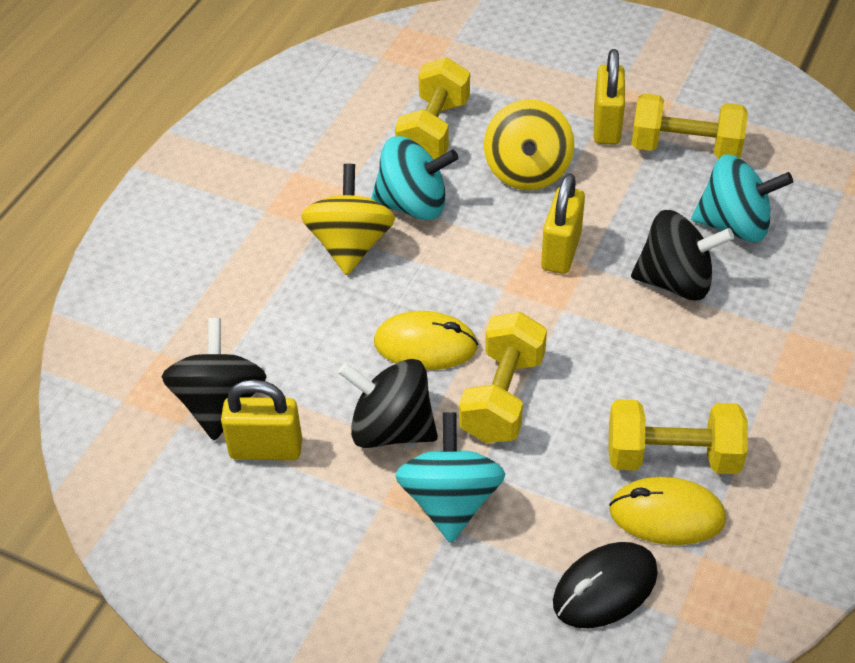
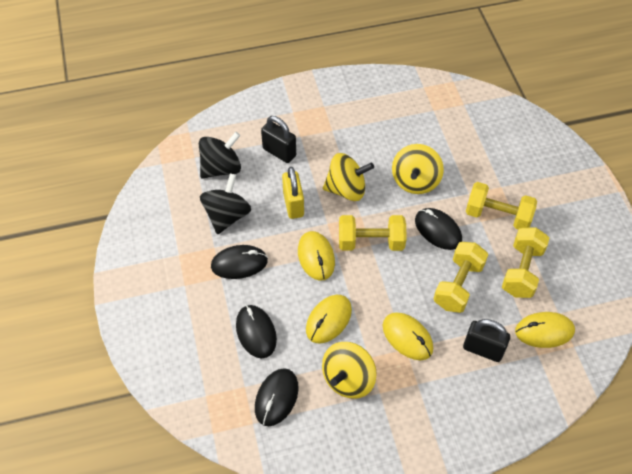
black mouse: [553,542,658,628] = 1 -> [211,245,268,279] [236,305,277,358] [255,368,299,426] [415,208,462,250] = 4
black padlock: none = 0 -> [261,116,296,163] [463,319,510,362] = 2
black spinning top: [162,318,267,441] [338,359,438,448] [631,210,734,300] = 3 -> [199,132,241,179] [200,173,251,234] = 2
turquoise spinning top: [371,136,458,220] [395,412,505,543] [691,154,793,242] = 3 -> none = 0
yellow mouse: [374,311,478,370] [609,477,726,545] = 2 -> [298,231,335,281] [306,295,352,343] [383,312,433,360] [515,312,575,348] = 4
yellow padlock: [221,380,302,460] [541,173,585,274] [594,49,625,145] = 3 -> [282,167,304,219] = 1
yellow spinning top: [301,164,395,275] [484,99,574,190] = 2 -> [322,342,377,399] [323,153,374,201] [392,144,444,194] = 3

